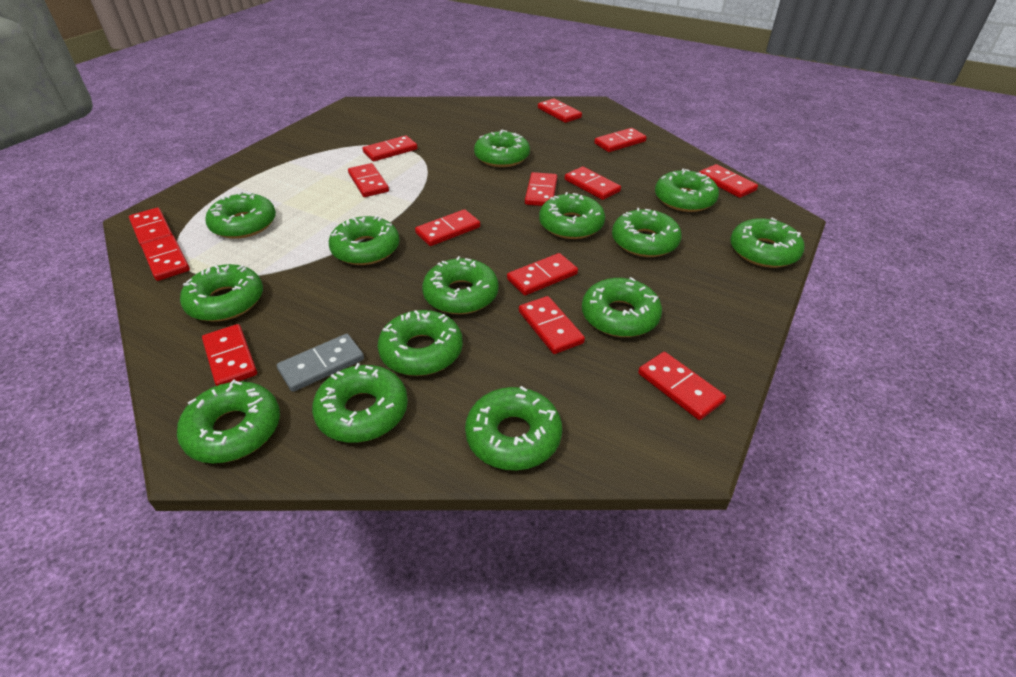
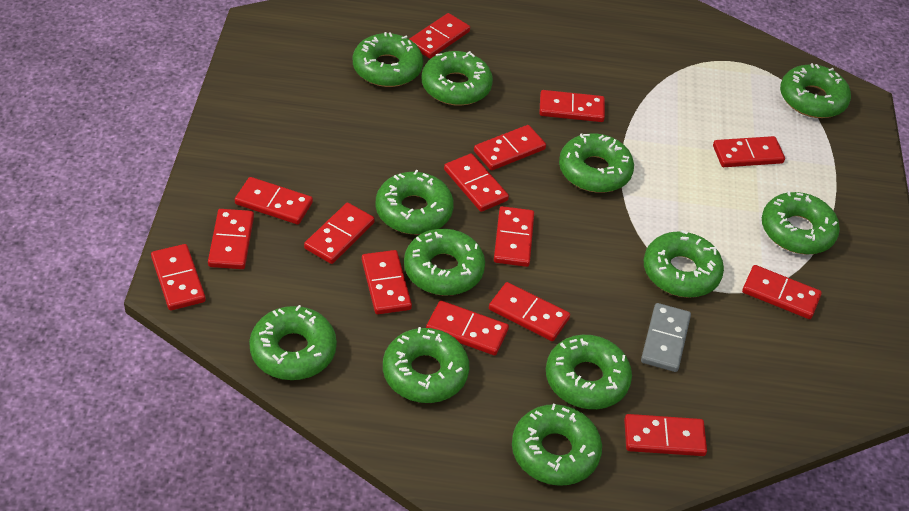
green donut: [177,379,280,463] [180,264,263,322] [205,192,276,239] [312,363,408,443] [329,216,400,265] [378,310,463,376] [422,256,499,314] [465,386,562,470] [474,130,530,167] [539,192,605,239] [582,277,662,337] [612,208,682,257] [655,168,719,212] [730,218,805,268] = 14 -> [249,305,337,380] [353,32,423,87] [375,170,454,235] [383,327,469,403] [404,229,485,296] [422,51,493,106] [512,403,602,486] [546,335,632,409] [559,134,634,193] [644,230,724,298] [762,191,840,255] [780,63,851,118] = 12
red domino: [129,208,173,246] [141,235,190,281] [202,324,257,386] [348,163,389,197] [363,135,417,161] [415,209,480,246] [507,253,578,295] [519,296,585,354] [525,172,557,206] [538,98,582,123] [565,167,621,200] [594,128,647,152] [638,352,726,420] [699,164,758,198] = 14 -> [151,244,206,310] [208,209,254,269] [235,177,313,225] [304,203,375,264] [362,250,412,314] [410,13,470,58] [426,301,509,355] [444,153,509,212] [474,125,546,171] [489,282,570,341] [494,206,534,267] [539,90,605,122] [624,414,707,456] [713,136,785,167] [742,265,822,319] = 15

